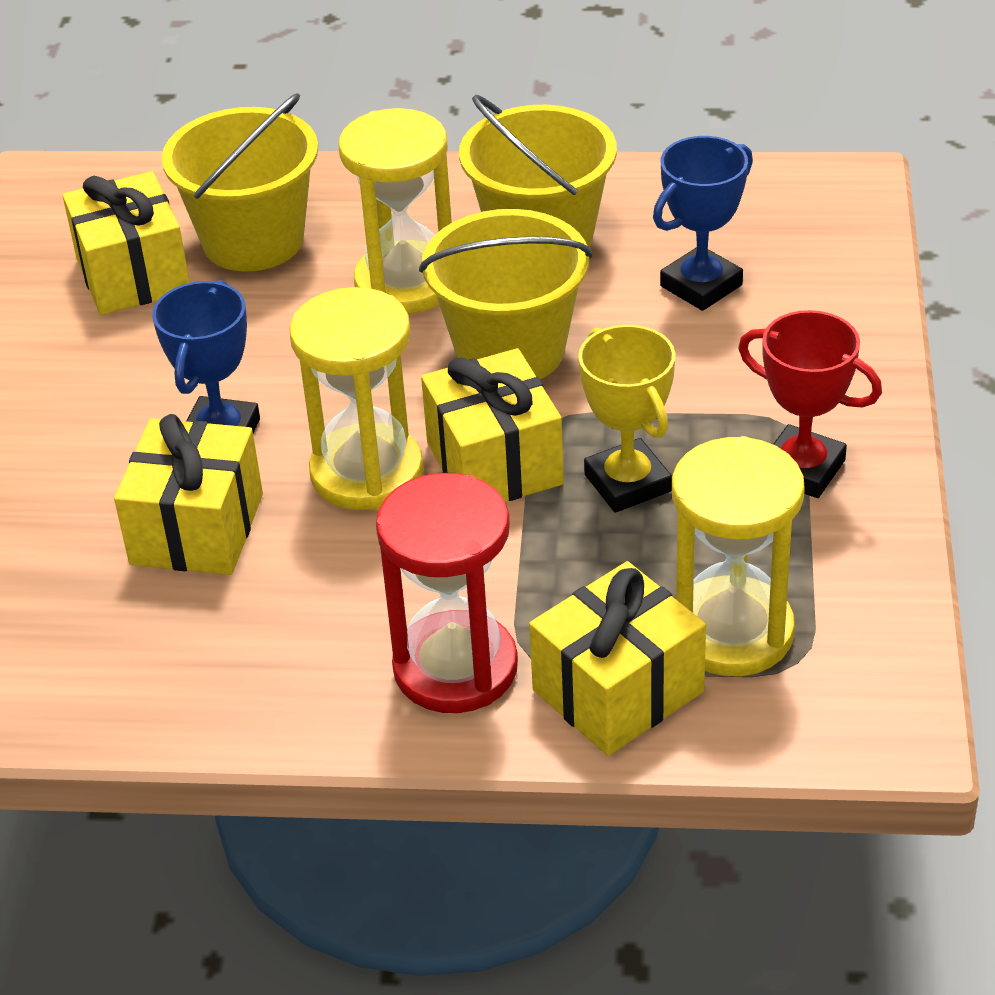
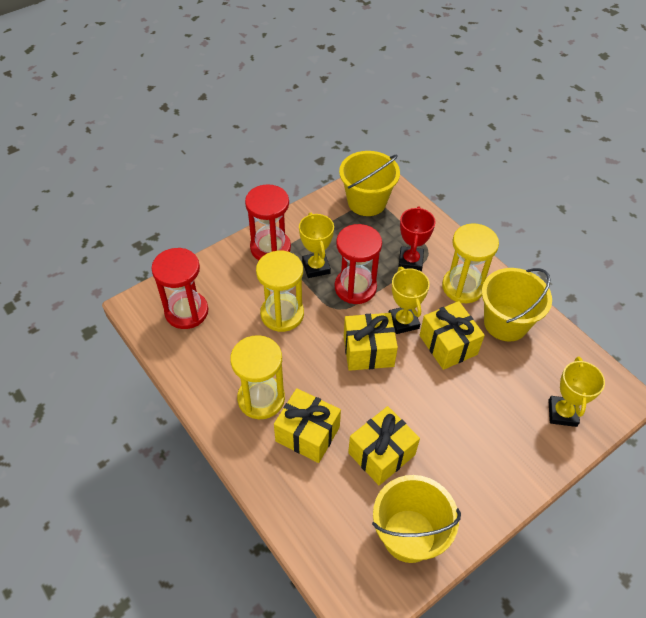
blue trophy: [152,280,260,433] [653,136,753,311] = 2 -> none = 0
red hourglass: [376,473,518,713] = 1 -> [151,248,208,329] [245,184,291,260] [335,224,382,304] = 3
yellow trophy: [578,325,675,513] = 1 -> [299,213,334,278] [389,267,430,334] [548,357,605,427] = 3

